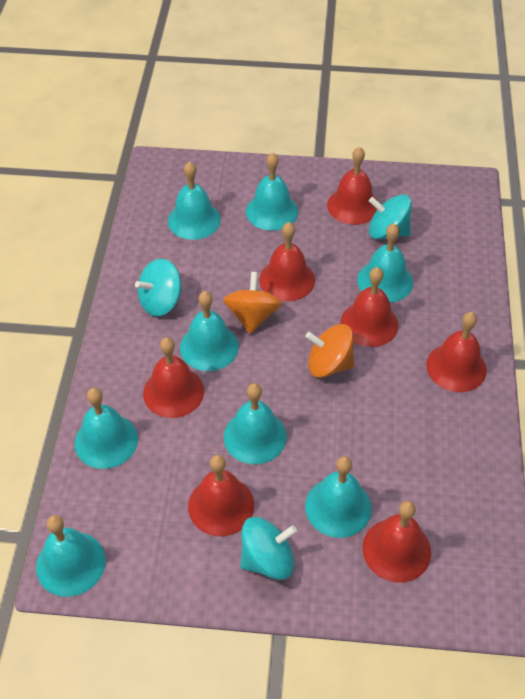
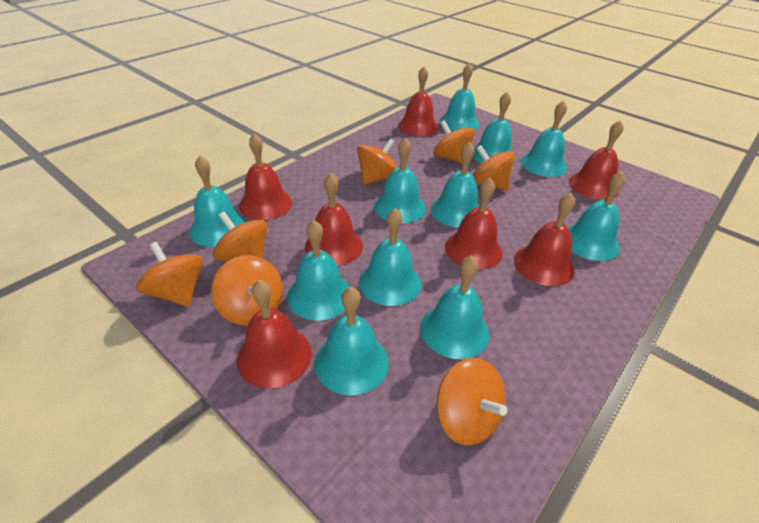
orange spinning top: [223,272,282,334] [305,324,355,378] = 2 -> [136,242,203,307] [211,255,283,326] [213,211,268,261] [357,139,397,184] [433,120,475,164] [436,358,507,445] [473,145,515,190] = 7
turquoise bell: [36,515,106,597] [74,388,138,469] [168,161,221,240] [180,291,239,371] [224,383,287,464] [246,152,298,231] [305,456,372,538] [357,224,413,303] = 8 -> [189,156,246,247] [287,220,350,321] [315,287,389,396] [359,208,421,306] [374,137,426,224] [420,255,490,359] [431,142,480,228] [440,63,480,131] [473,92,515,163] [521,101,567,177] [568,172,626,261] = 11
turquoise spinning top: [135,259,182,317] [240,517,297,580] [369,195,412,239] = 3 -> none = 0

